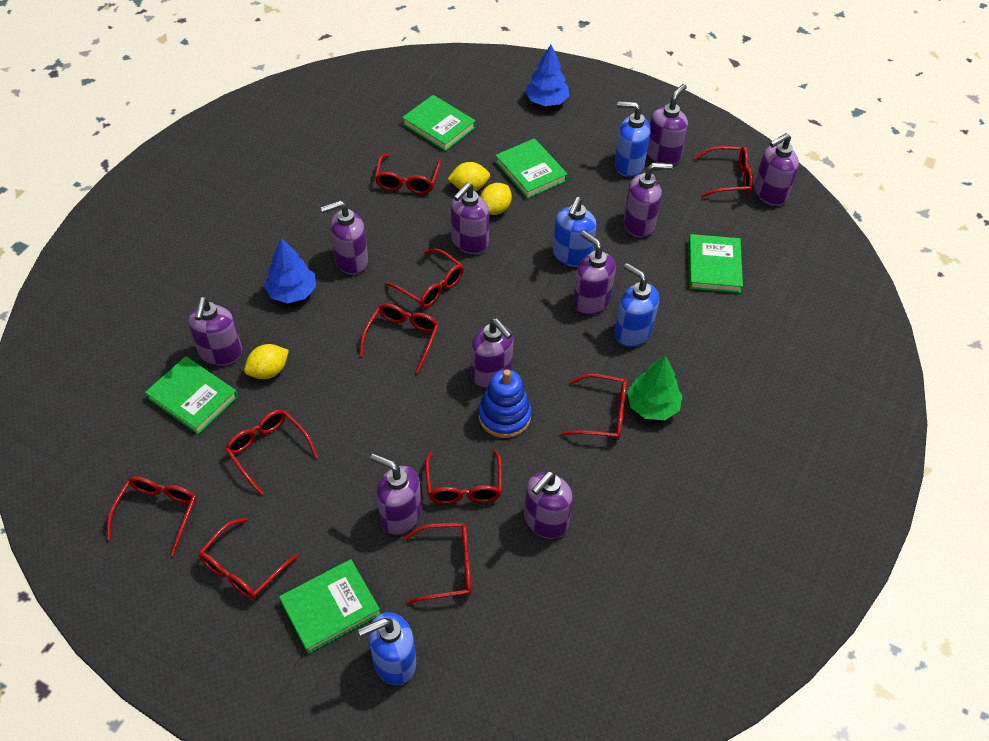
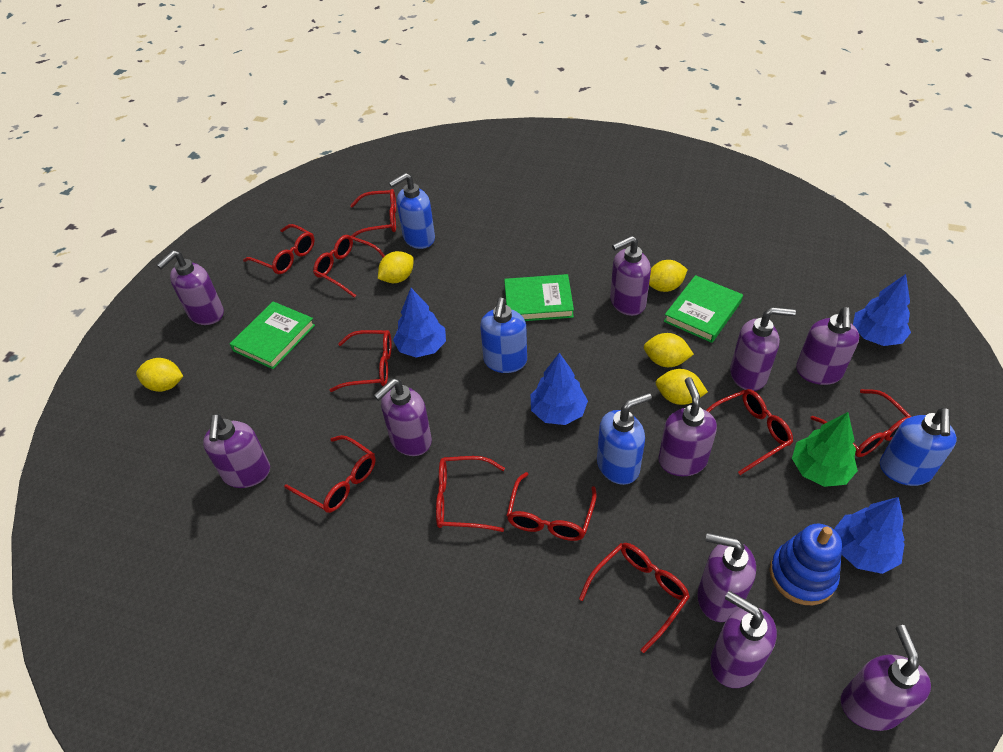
blue tree: [264,238,316,304] [525,45,569,106] = 2 -> [393,288,446,358] [531,353,588,425] [834,497,904,574] [853,274,911,346] = 4
green book: [145,356,238,434] [279,559,381,654] [402,95,476,151] [495,138,568,199] [688,234,743,293] = 5 -> [230,302,315,369] [504,274,574,321] [664,275,743,343] = 3
yellow lemon: [244,344,289,379] [448,162,490,191] [480,183,512,215] = 3 -> [136,358,183,392] [378,251,414,283] [644,333,694,367] [649,260,688,292] [656,369,708,405] = 5

